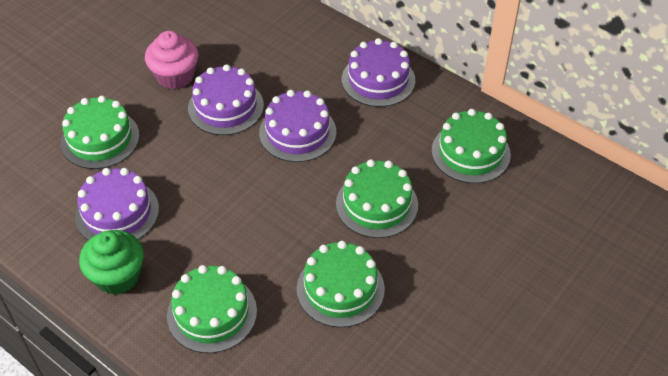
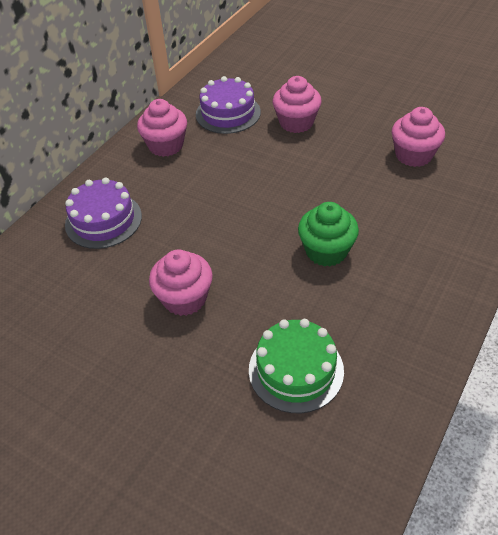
green cake: [61,96,139,169] [167,265,257,353] [297,241,385,328] [336,159,418,238] [432,109,511,183] = 5 -> [249,319,344,413] = 1
pink cupcake: [145,31,198,89] = 1 -> [137,99,187,157] [149,249,213,316] [273,76,322,133] [392,107,445,167] = 4
purple cake: [75,168,159,240] [188,64,264,135] [259,90,336,162] [342,38,415,107] = 4 -> [65,177,142,249] [196,76,261,134] = 2

